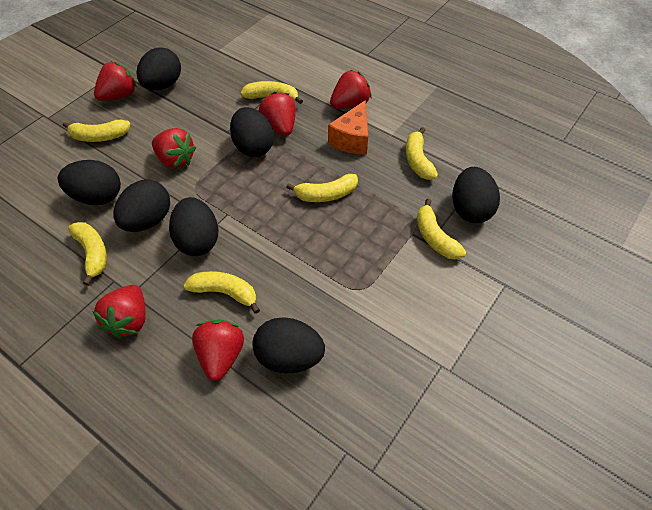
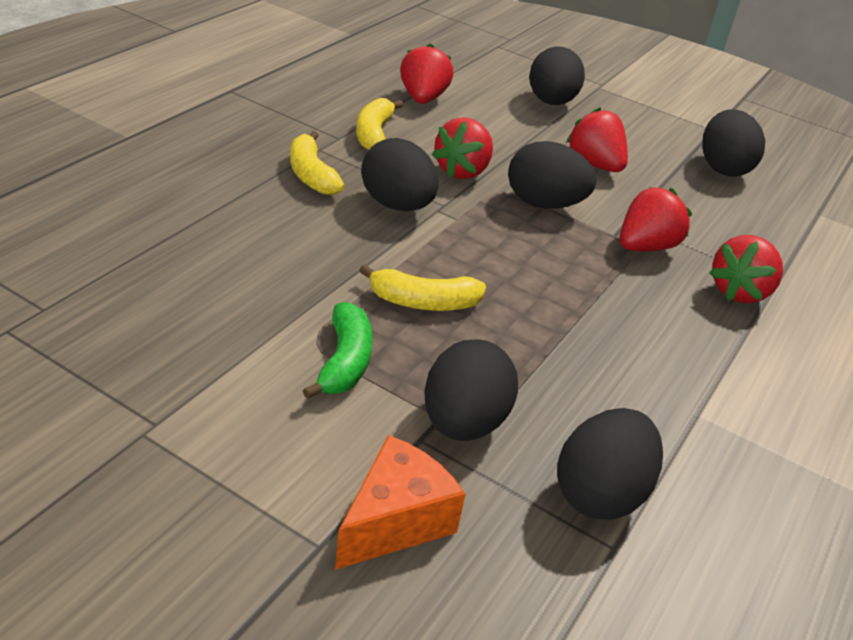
black egg: [58,160,121,205] [114,180,170,232] [137,47,181,90] [169,197,219,256] [230,107,274,157] [252,317,325,373] [452,167,500,223] = 7 -> [361,138,439,211] [424,339,518,441] [508,141,597,209] [529,46,585,105] [557,408,663,520] [702,109,765,177] = 6
green banana: none = 0 -> [303,302,372,399] = 1
red strawberry: [92,285,146,339] [94,62,137,101] [152,128,196,169] [192,320,244,381] [259,92,296,136] [330,70,372,109] = 6 -> [400,43,453,104] [432,117,493,179] [566,107,628,172] [620,187,692,252] [709,235,783,303] = 5
yellow banana: [63,120,130,142] [68,222,107,286] [184,271,260,314] [240,81,303,104] [286,174,358,202] [406,127,438,180] [417,199,466,260] = 7 -> [290,131,344,195] [356,98,403,150] [359,264,486,311] = 3

